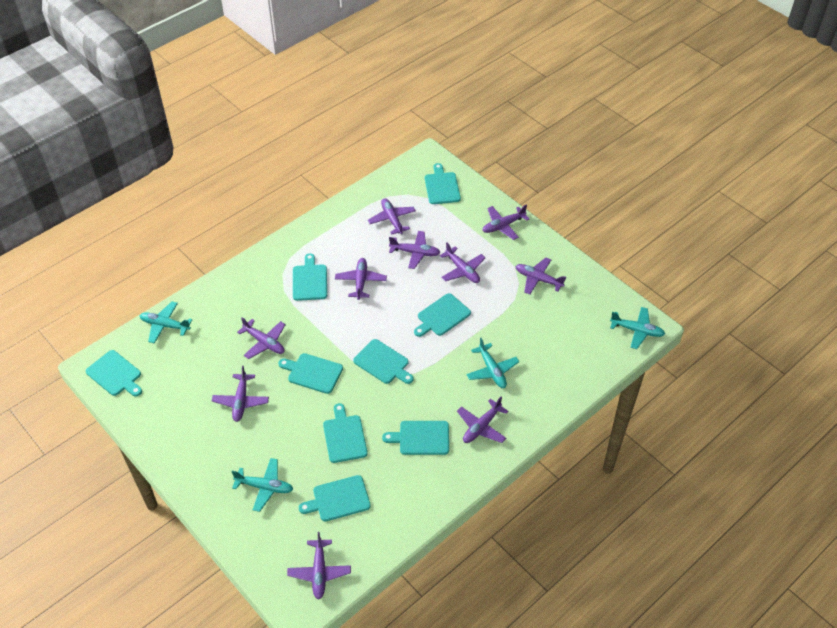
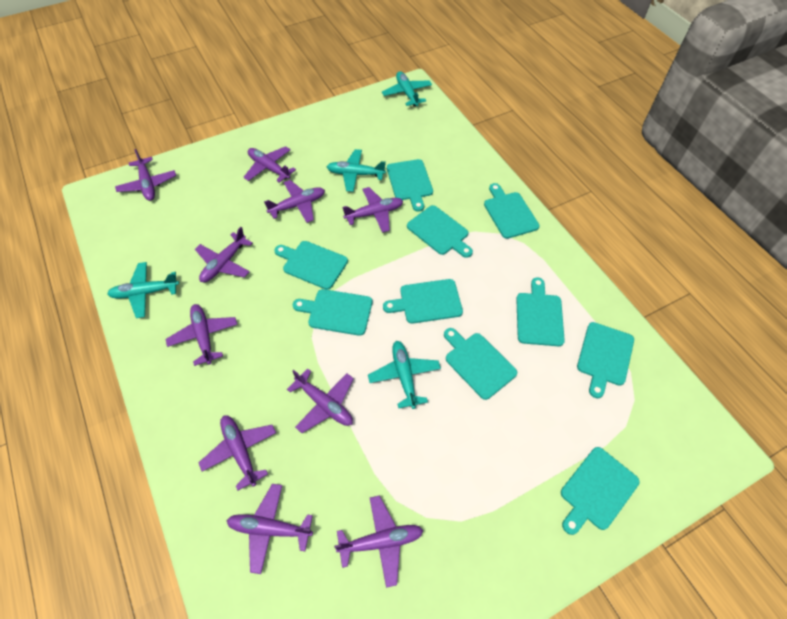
turquoise cutting board: [86,350,142,396] [278,353,343,394] [293,253,327,301] [299,475,371,521] [323,403,368,463] [353,339,414,384] [382,421,449,455] [414,293,471,337] [425,163,461,204] = 9 -> [274,241,348,290] [293,289,372,336] [383,279,463,324] [387,159,433,212] [407,205,473,258] [444,328,517,400] [484,183,540,239] [516,277,565,346] [561,447,640,535] [577,322,634,398] = 10

